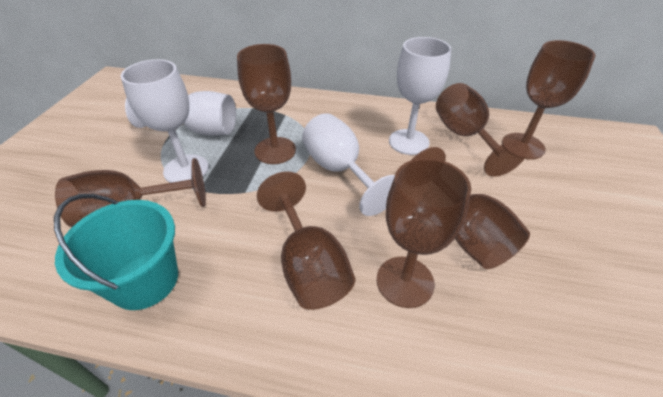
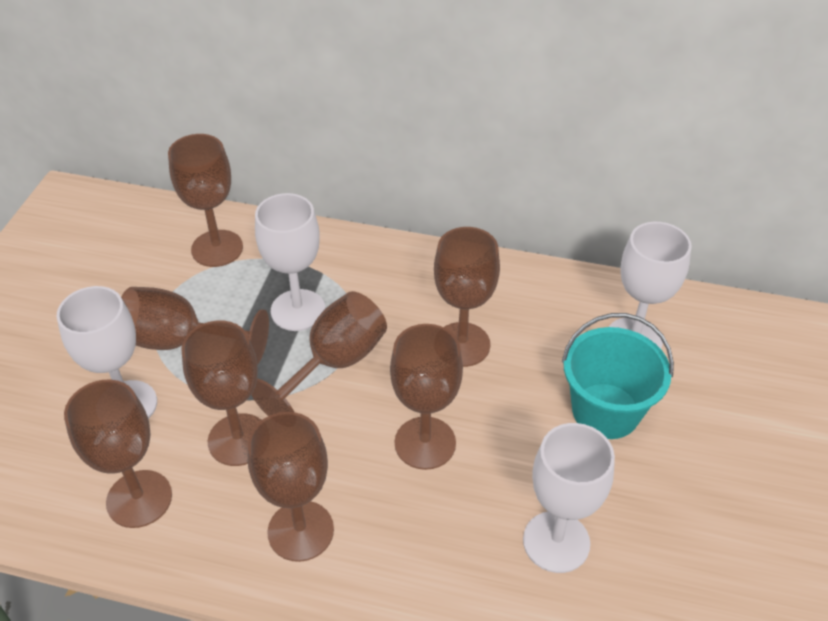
brown goblet: [55,158,206,227] [237,44,296,164] [257,171,355,310] [377,158,471,308] [412,147,530,269] [436,83,529,177] [502,40,595,159] = 7 -> [64,380,172,528] [121,287,269,365] [168,134,243,267] [181,320,261,466] [248,412,334,562] [251,291,387,416] [390,324,463,470] [434,227,500,367] = 8

